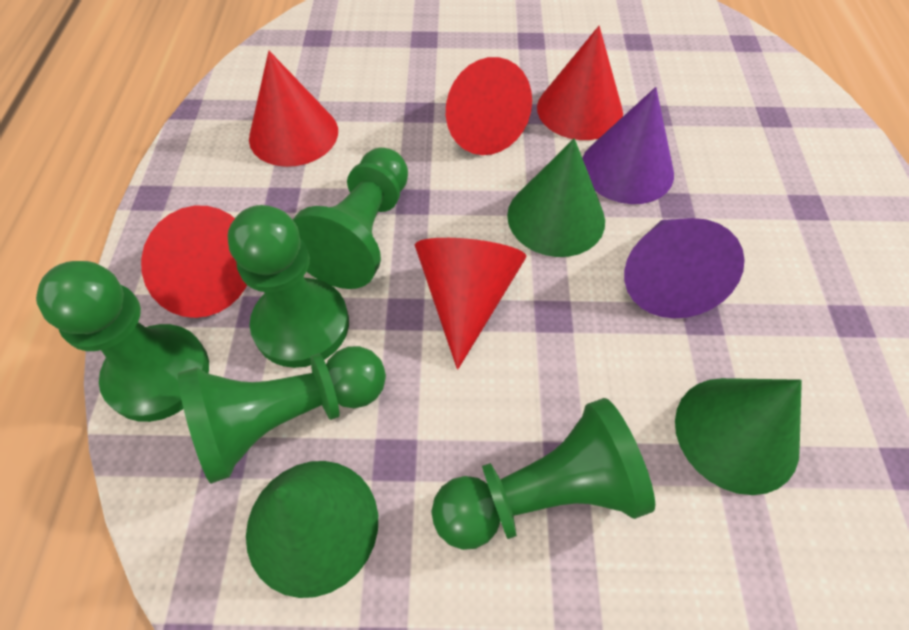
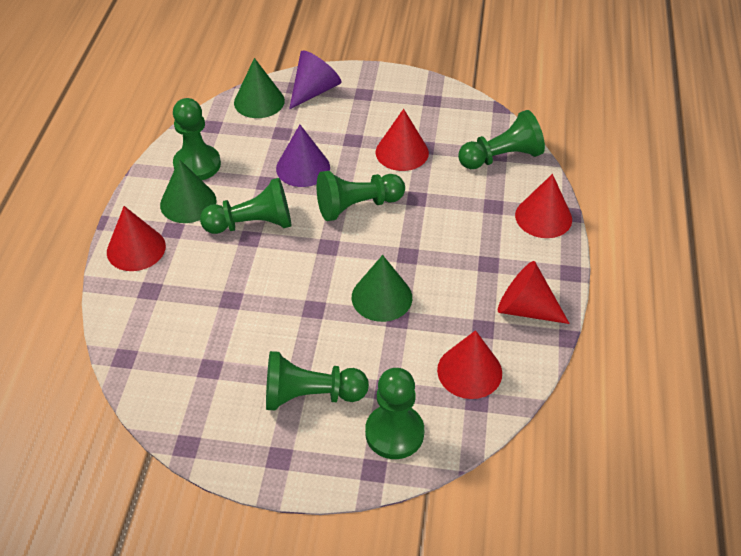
green pawn: [36,261,209,422] [178,346,386,484] [228,205,349,368] [293,148,408,289] [431,398,655,550] = 5 -> [173,98,221,180] [200,178,291,234] [266,351,369,410] [317,171,405,221] [365,368,424,459] [458,110,545,169] = 6

